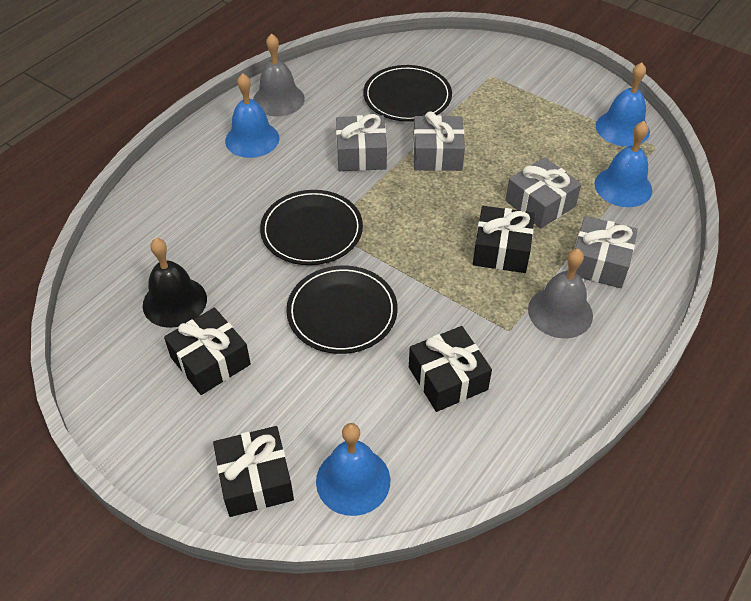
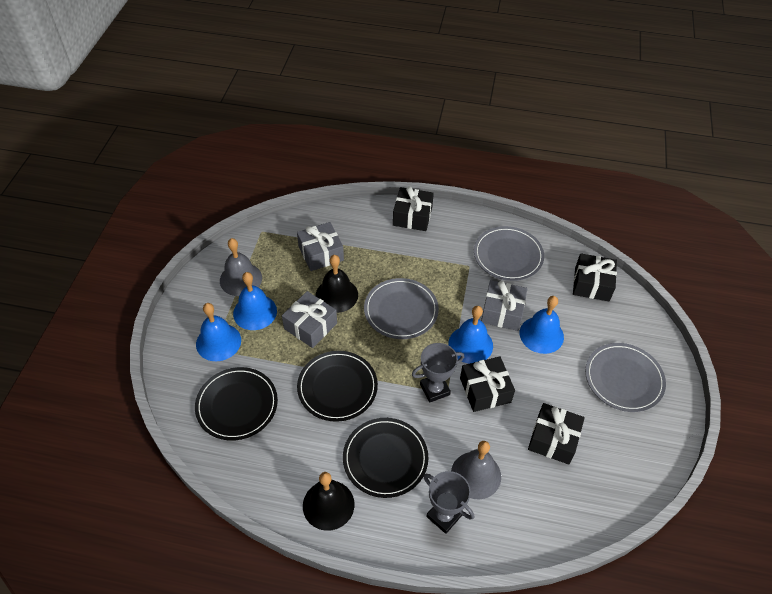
black bell: [143,238,207,328] = 1 -> [303,472,354,531] [316,255,358,313] = 2
grey gift: [336,114,387,171] [413,112,465,171] [505,157,582,229] [574,216,638,288] = 4 -> [282,291,337,348] [297,222,344,271] [481,280,527,331] = 3
grey plate: none = 0 -> [364,278,439,339] [474,226,544,281] [585,343,666,412] = 3
grey trophy: none = 0 -> [412,343,464,403] [424,471,474,534] = 2

